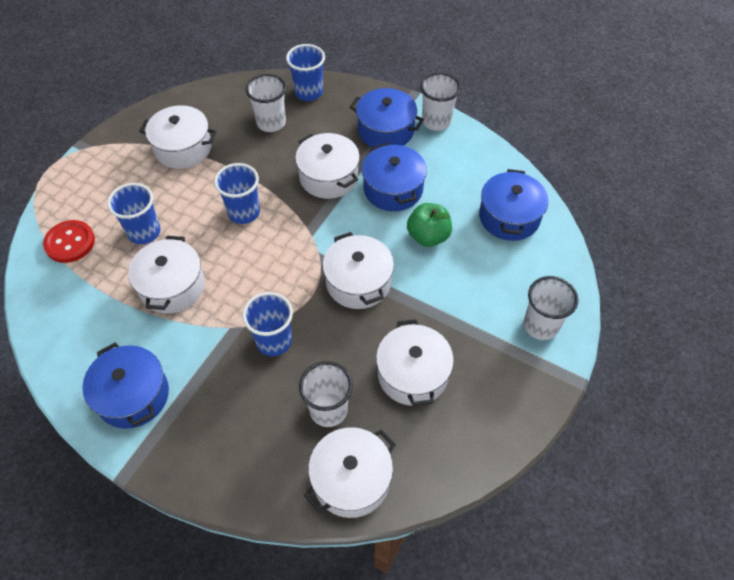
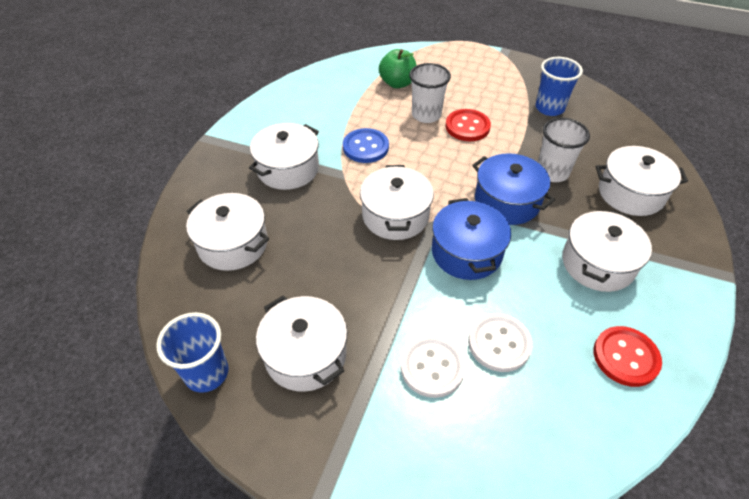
blue button: none = 0 -> [343,128,389,163] = 1
blue cup: [107,183,161,244] [214,163,260,224] [242,292,293,356] [286,44,325,101] = 4 -> [156,312,228,393] [536,57,583,116] = 2
blue pot: [82,342,169,429] [350,88,424,147] [362,142,427,211] [479,169,549,241] = 4 -> [432,198,511,280] [472,153,555,225] = 2
red button: [43,220,95,263] = 1 -> [445,109,491,141] [594,326,662,387] = 2
white button: none = 0 -> [401,336,465,398] [468,313,532,372] = 2
white cup: [246,74,286,132] [299,361,353,427] [420,73,461,131] [523,276,578,340] = 4 -> [409,63,451,123] [538,118,590,182] = 2

